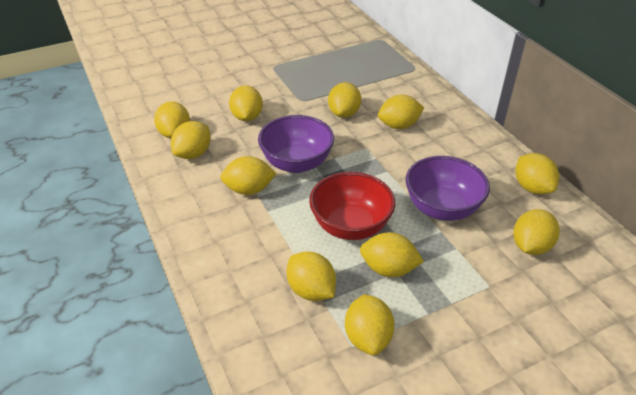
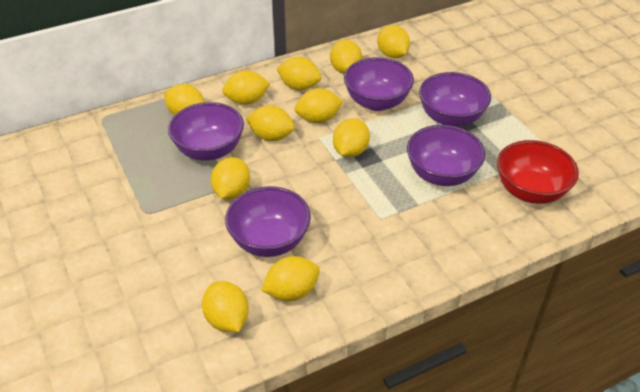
purple bowl: [258,115,334,173] [405,156,490,221] = 2 -> [168,102,244,161] [225,186,311,257] [344,57,414,111] [407,125,485,186] [419,72,491,127] = 5

